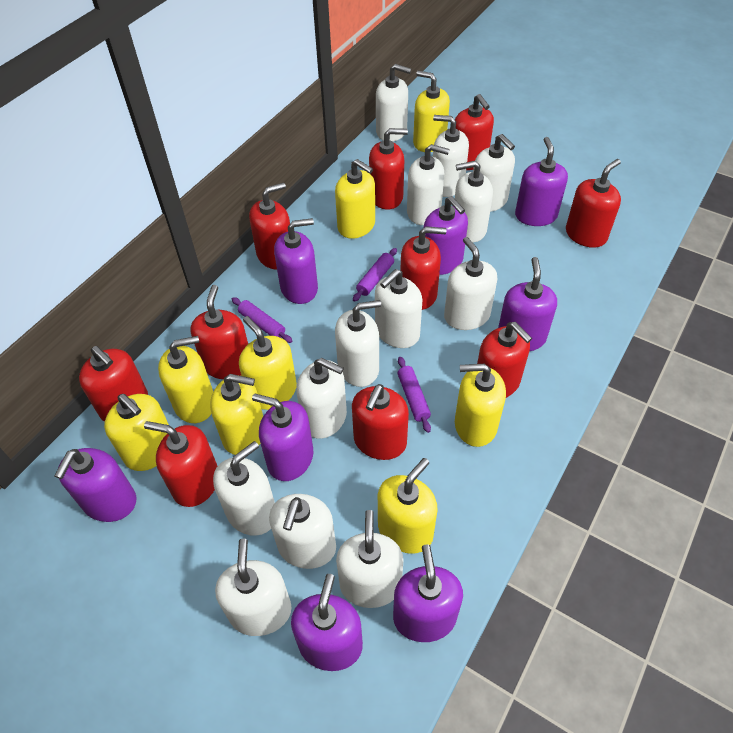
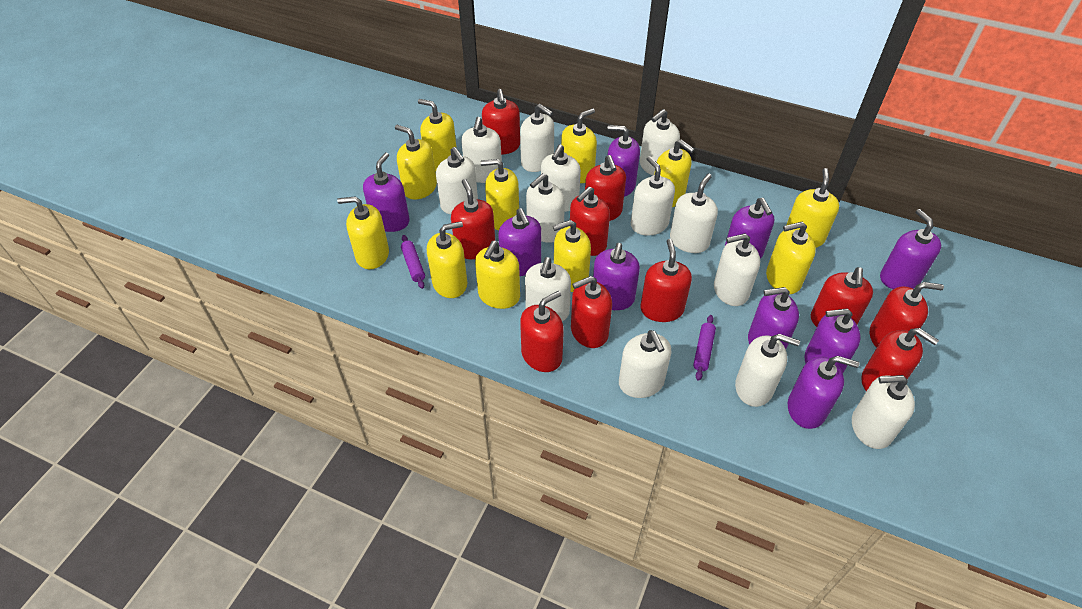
purple rolling pin: [232,297,292,343] [353,248,397,302] [398,357,431,433] = 3 -> [401,235,425,289] [693,315,716,381] = 2
purple soap dispenser: [55,448,137,522] [252,393,313,481] [274,218,318,304] [291,574,363,671] [393,544,463,642] [424,196,468,275] [498,257,557,351] [515,137,568,226] = 8 -> [363,152,410,232] [498,208,541,276] [593,243,640,310] [607,125,640,197] [725,198,775,259] [748,287,799,349] [788,356,859,429] [805,308,861,373] [880,209,941,289] = 9
yellow soap dispenser: [104,394,169,471] [158,336,213,423] [210,374,263,455] [239,316,297,410] [335,159,375,239] [378,458,438,554] [413,71,450,152] [455,364,506,447] = 8 -> [337,197,389,269] [395,125,437,200] [418,99,457,172] [427,221,467,298] [475,241,520,309] [481,159,519,231] [553,220,591,292] [561,108,597,183] [654,139,695,207] [766,222,816,294] [787,168,839,248] = 11

